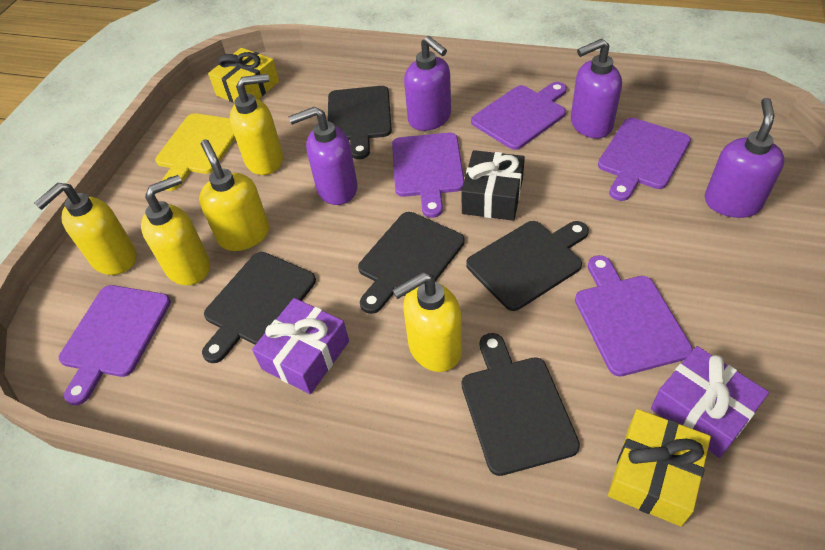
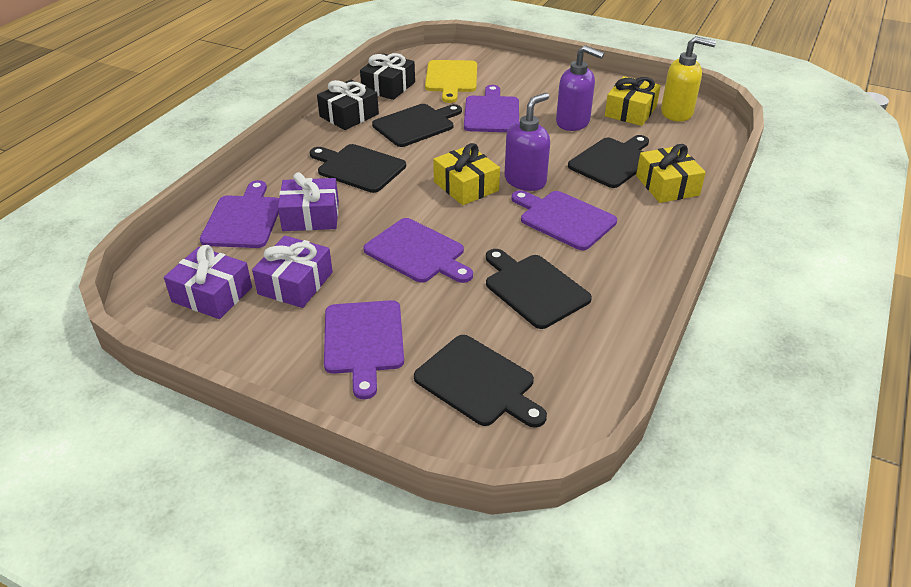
black gift: [461,150,525,221] = 1 -> [317,80,379,130] [360,53,415,100] = 2
purple gift: [252,298,349,394] [651,346,769,458] = 2 -> [164,245,252,319] [252,236,333,308] [278,172,339,231] = 3
purple soap dispenser: [289,107,358,205] [404,36,451,131] [571,39,622,138] [705,98,785,218] = 4 -> [504,93,550,191] [556,45,604,131] = 2
yellow gift: [208,48,279,103] [608,409,711,527] = 2 -> [433,143,500,205] [605,76,661,126] [636,144,706,203] = 3
yellow soap dispenser: [34,183,137,275] [141,175,210,285] [199,139,269,251] [230,74,283,175] [392,272,462,372] = 5 -> [661,36,716,122] = 1

